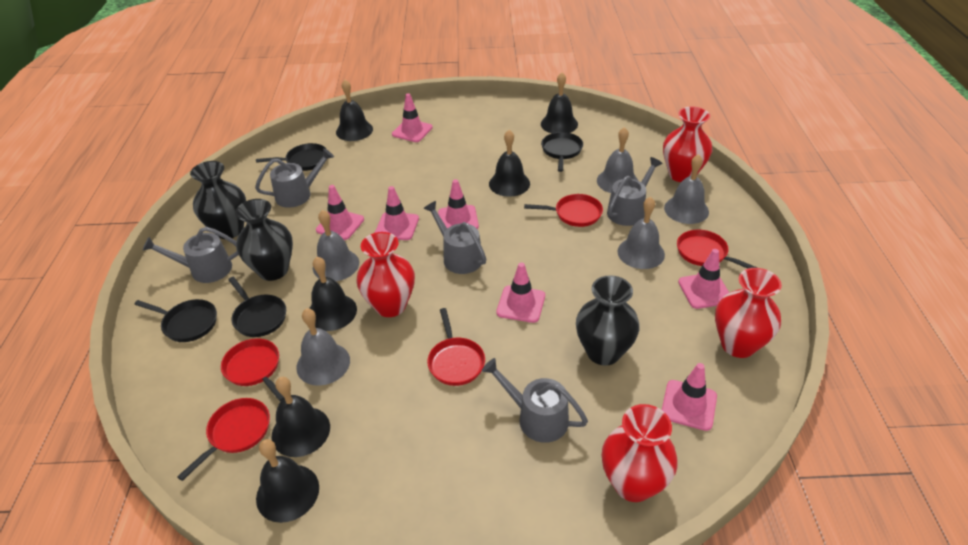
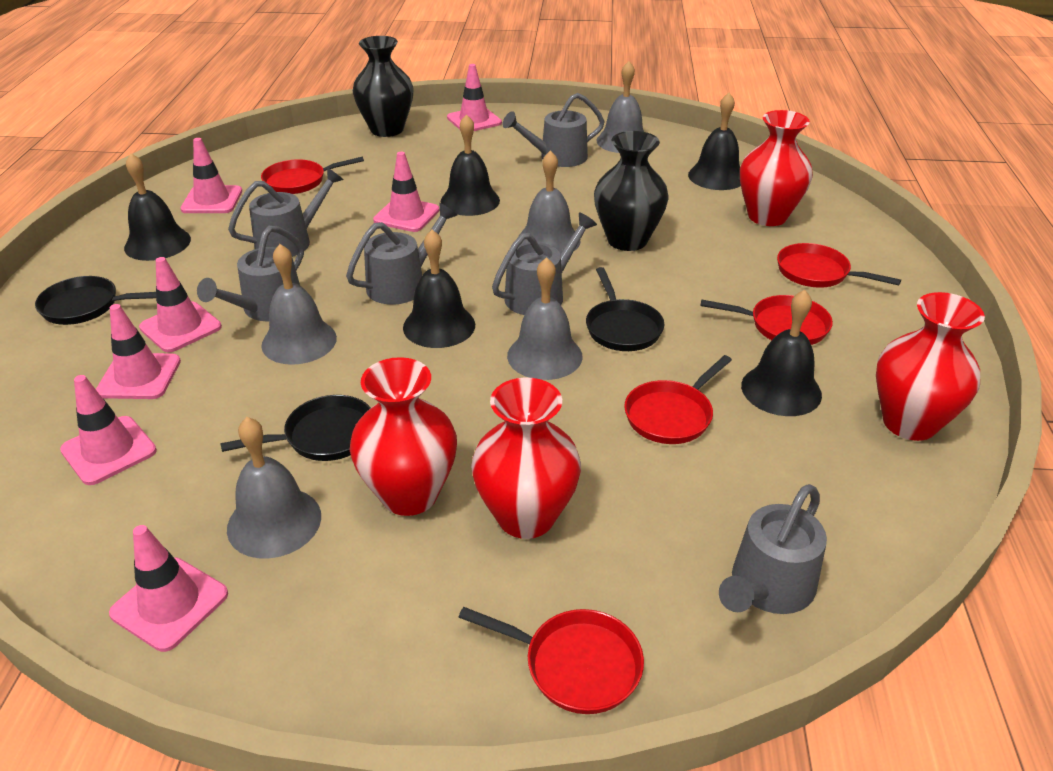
black bell: [256,439,319,523] [271,377,330,457] [309,257,357,331] [336,80,373,141] [489,130,530,197] [541,72,578,133] = 6 -> [124,153,191,261] [403,230,475,348] [441,114,500,216] [688,93,741,190] [741,290,822,416] = 5
black pan: [134,299,217,342] [228,277,286,337] [256,143,326,171] [541,132,583,172] = 4 -> [35,276,156,325] [220,395,371,461] [586,267,664,351] = 3
black vase: [190,161,246,239] [235,199,293,281] [576,275,640,366] = 3 -> [353,36,414,137] [594,131,669,251] = 2
grey watering can: [142,227,239,283] [255,148,334,208] [423,201,486,274] [482,358,588,443] [607,157,663,226] = 5 -> [197,226,304,321] [228,167,344,257] [346,203,457,305] [492,213,597,315] [502,93,605,167] [719,484,827,614] = 6

